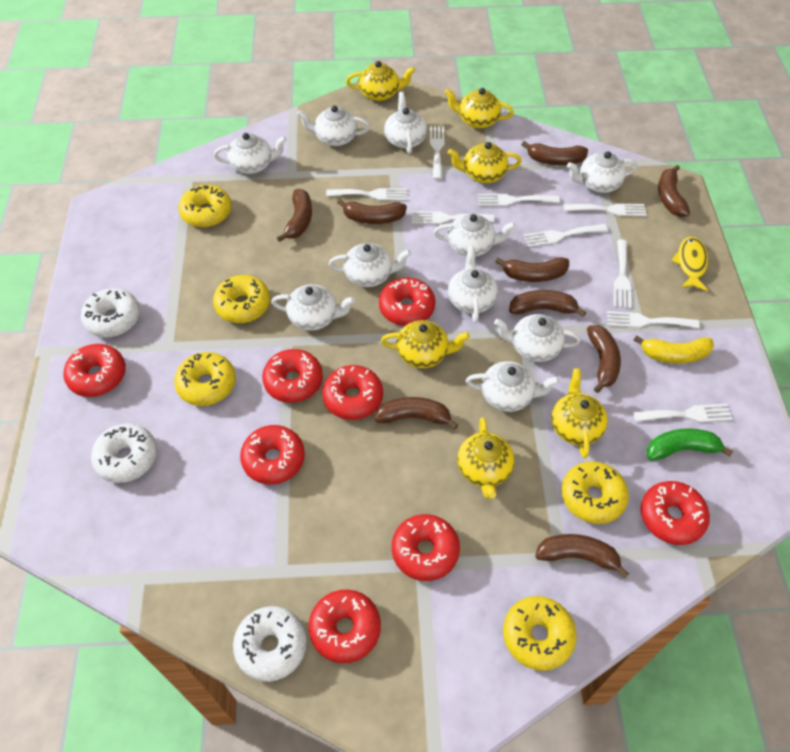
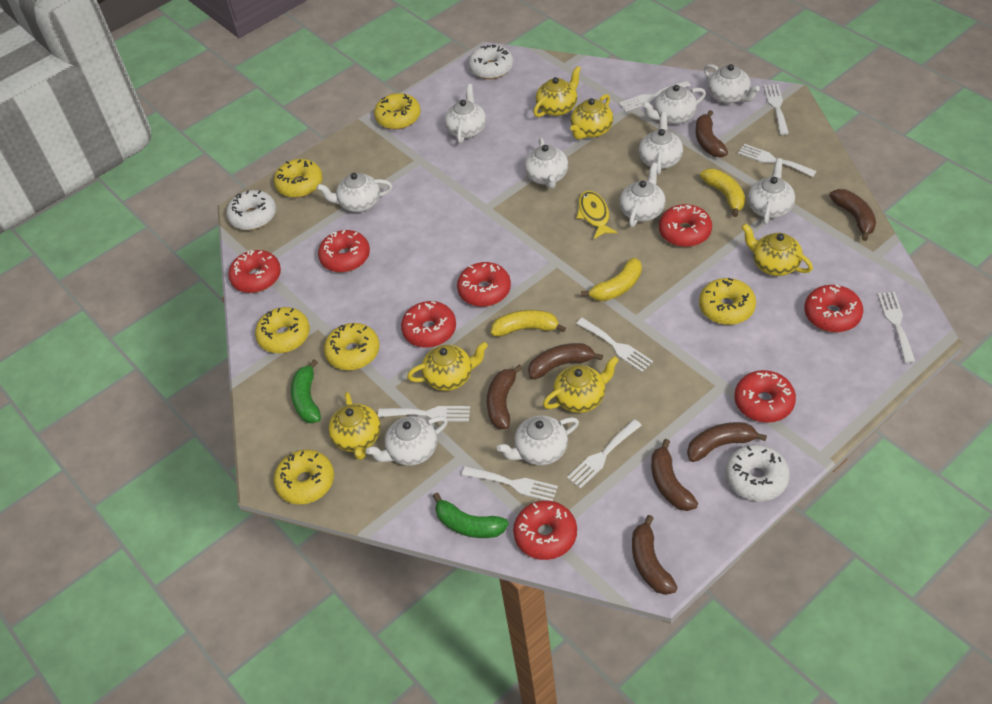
brown banana: [277,189,312,242] [337,199,407,224] [374,397,458,429] [495,257,569,282] [509,290,586,317] [521,141,588,165] [535,534,629,578] [587,325,621,393] [658,165,690,217] = 9 -> [487,364,523,429] [528,343,603,379] [632,515,678,595] [651,439,698,511] [687,422,767,462] [696,110,728,157] [829,189,876,241] = 7
green banana: [647,428,733,461] = 1 -> [291,359,321,423] [433,493,509,538] = 2
white fork: [326,188,407,201] [412,211,494,224] [430,126,444,180] [478,194,560,206] [524,224,608,247] [564,203,647,216] [607,311,699,328] [614,239,631,309] [633,404,732,422] = 9 -> [378,406,470,421] [462,466,558,501] [567,419,642,489] [576,318,653,372] [619,81,690,112] [738,144,817,177] [764,84,789,135] [878,292,915,363] = 8
yellow banana: [634,335,714,364] = 1 -> [491,310,566,337] [581,258,642,301] [700,169,745,217] = 3
yellow donut: [174,352,236,406] [179,185,231,227] [213,275,270,323] [503,596,577,671] [562,461,629,524] = 5 -> [255,307,310,353] [273,450,334,504] [274,159,323,198] [324,323,379,370] [374,93,421,130] [699,278,756,325] = 6

